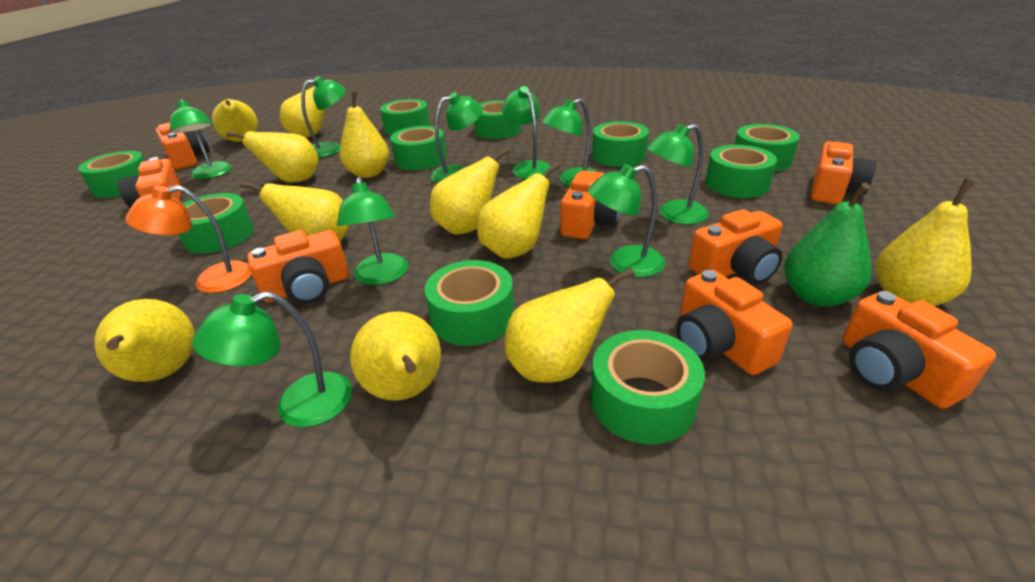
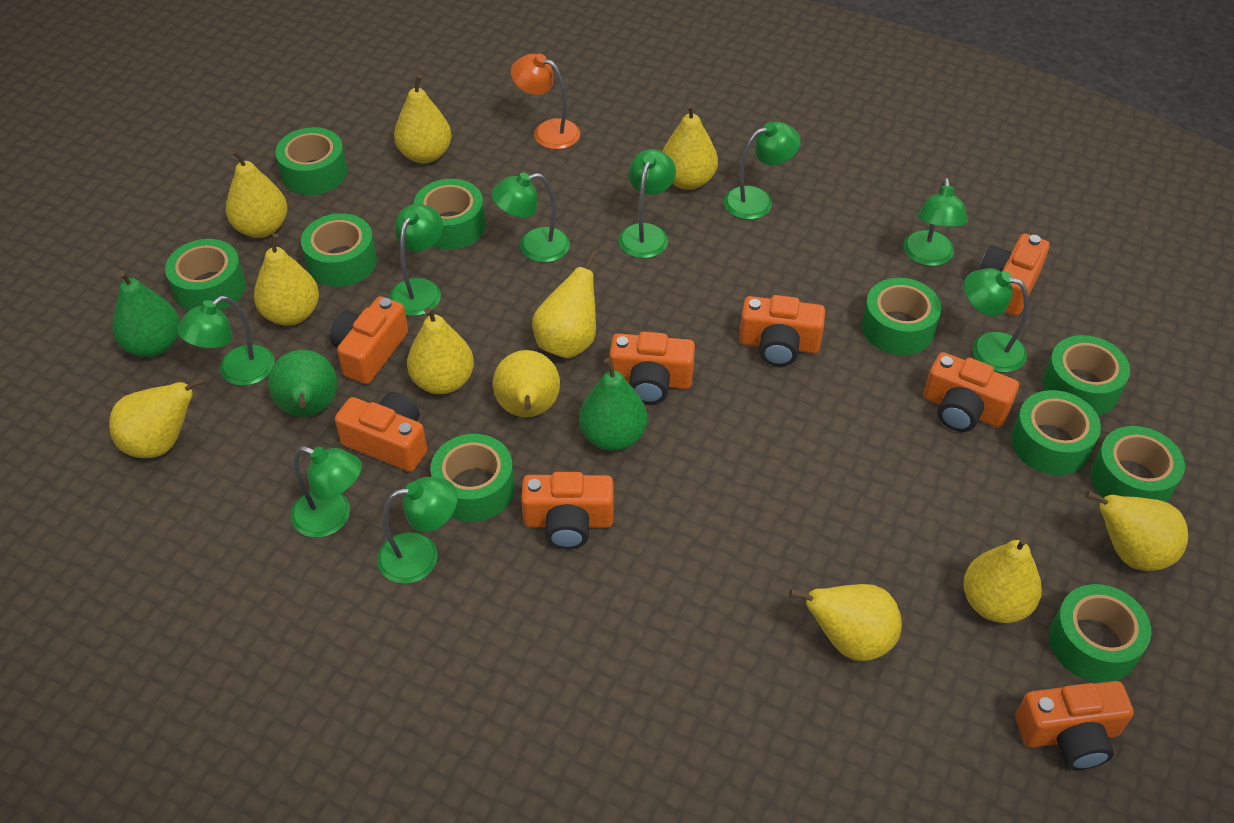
green pear: [784,183,871,307] = 1 -> [112,270,180,357] [268,350,337,417] [579,358,647,451] = 3

